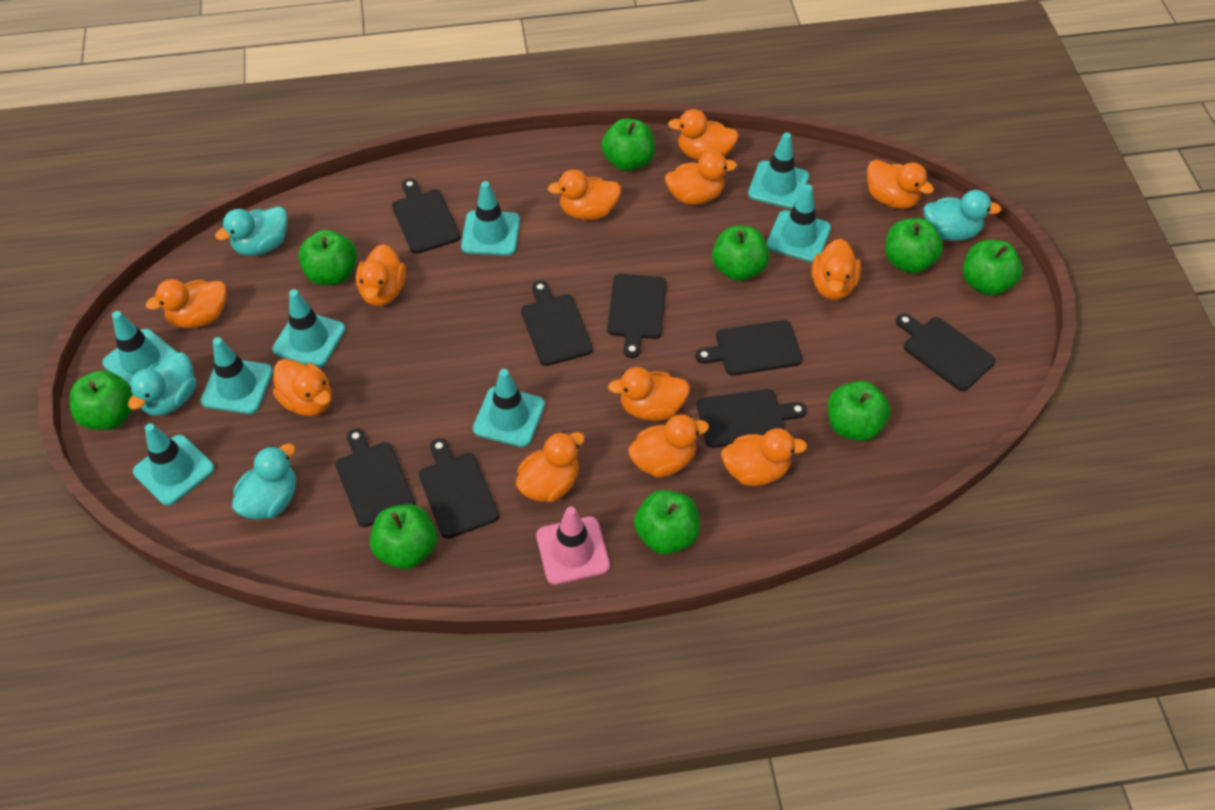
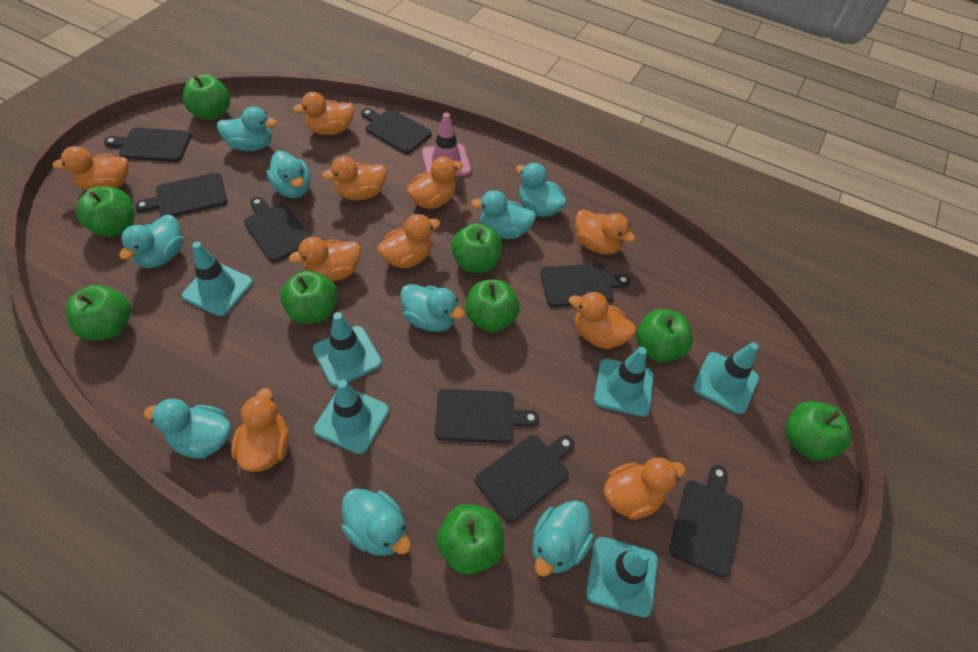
orange duck: [146,279,227,328] [273,359,332,416] [356,244,406,306] [516,432,585,502] [548,170,621,220] [608,367,690,421] [628,414,709,477] [665,151,737,205] [668,109,739,161] [721,428,807,486] [812,239,861,300] [867,160,934,209] = 12 -> [52,146,129,190] [231,388,289,472] [289,237,361,282] [293,92,354,135] [322,156,387,200] [377,214,440,268] [406,157,463,209] [569,292,636,349] [575,210,635,255] [604,457,686,520] = 10
turquoise duck: [128,352,196,416] [215,206,287,256] [232,443,296,520] [923,190,1001,241] = 4 -> [119,215,183,268] [144,399,231,459] [217,106,277,151] [266,151,311,198] [341,489,411,556] [400,284,465,332] [471,190,536,239] [516,163,567,217] [532,500,594,577] = 9
turquoise traffic cone: [102,311,177,385] [133,424,215,506] [201,337,273,414] [272,289,346,368] [461,181,520,256] [473,369,545,447] [748,132,809,209] [767,185,831,262] = 8 -> [182,242,253,316] [313,312,382,387] [314,380,389,454] [586,537,658,618] [594,347,654,417] [693,342,759,414] = 6

